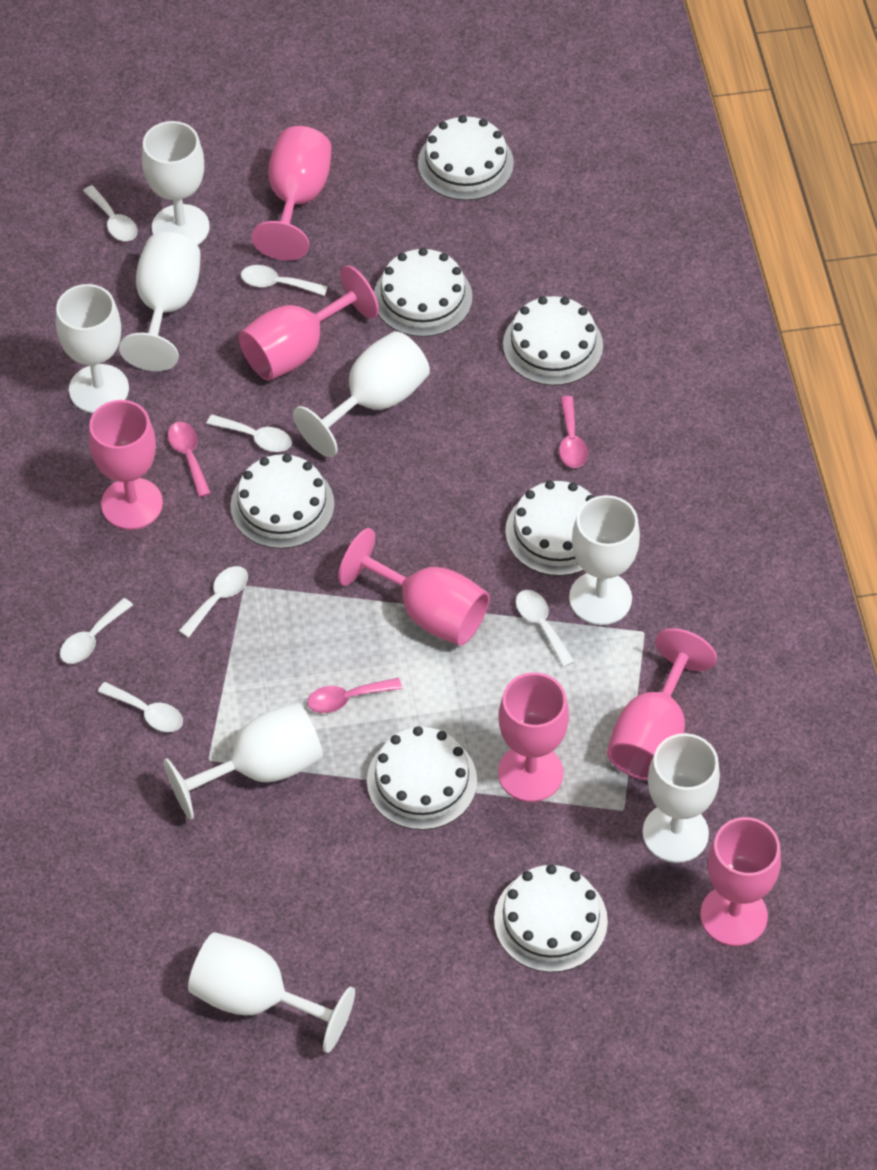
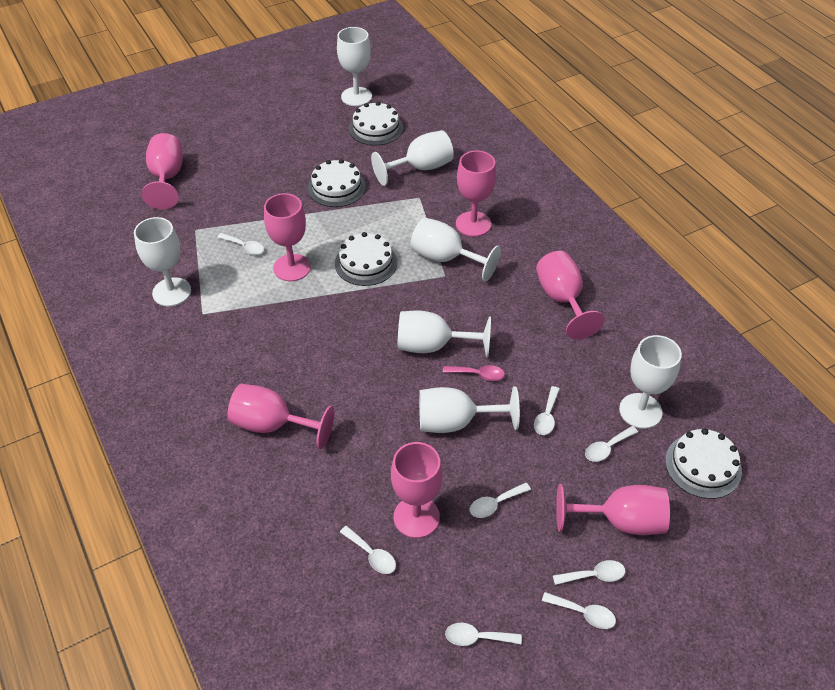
pink spoon: [168,422,211,497] [307,678,402,713] [559,396,588,468] = 3 -> [443,365,505,381] = 1
white cake: [230,454,334,549] [367,726,477,830] [374,248,473,337] [418,115,514,200] [494,864,608,972] [503,296,603,386] [505,481,594,576] = 7 -> [308,159,366,207] [335,232,397,286] [349,102,403,146] [665,428,742,499] = 4
white goblet: [56,284,129,413] [119,232,201,371] [142,121,210,245] [164,703,323,820] [188,932,355,1053] [293,331,430,457] [569,495,640,625] [643,733,720,863] = 8 -> [134,217,191,306] [337,27,372,106] [371,130,454,186] [398,311,491,357] [410,218,501,282] [419,386,520,433] [619,335,682,429] = 7
white spoon: [60,598,133,664] [83,185,137,241] [98,682,183,732] [179,566,248,638] [206,414,292,452] [241,265,328,296] [516,590,575,667] = 7 -> [217,233,264,255] [340,526,396,574] [445,623,522,646] [470,483,531,518] [534,386,560,435] [542,592,616,629] [553,560,625,585] [585,426,638,462] = 8

